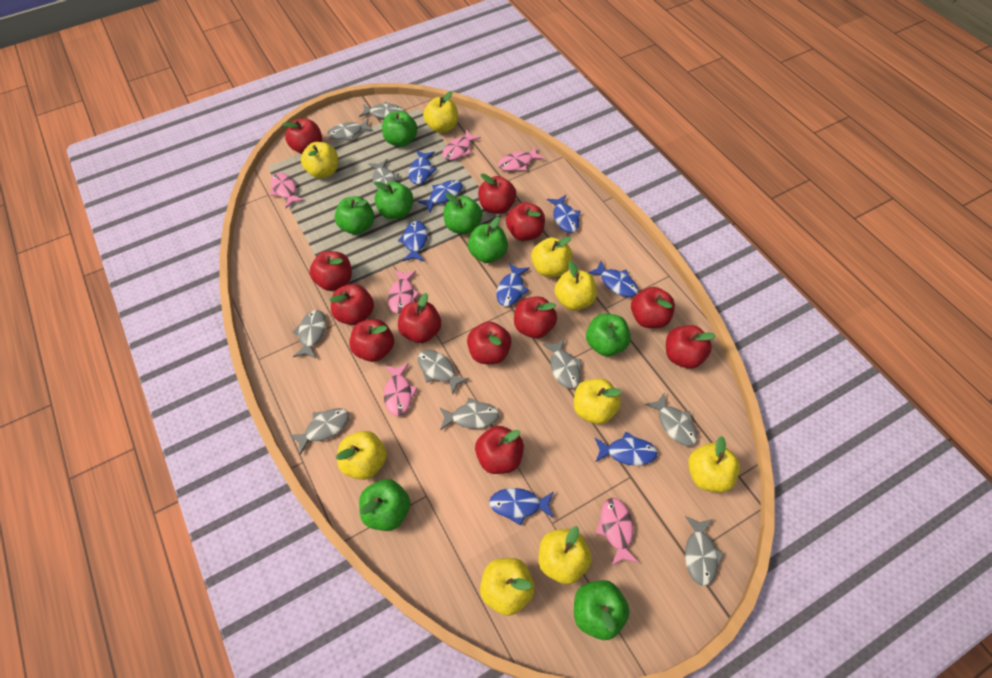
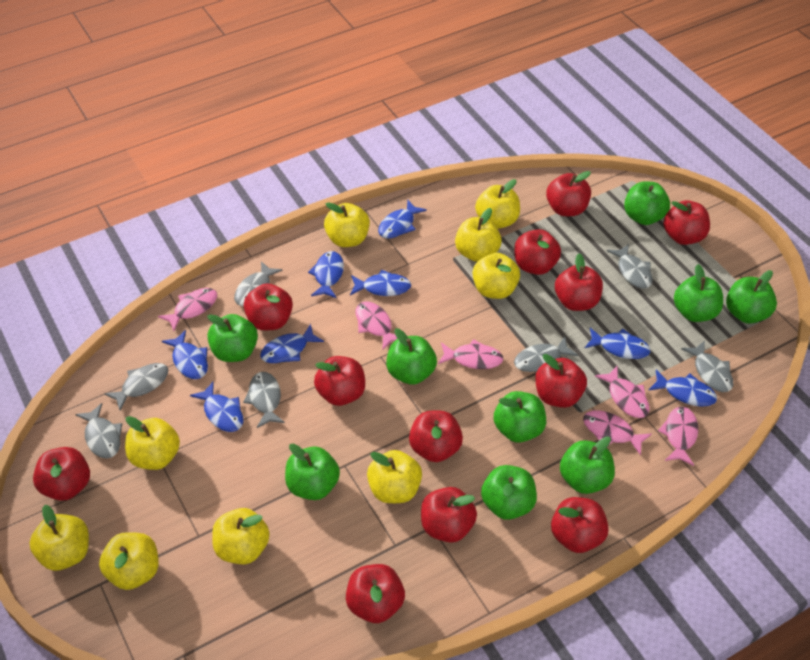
green apple: [335,196,374,235] [359,479,410,531] [374,181,413,219] [382,111,418,147] [443,193,482,234] [468,217,508,263] [574,580,630,640] [586,314,631,356] = 8 -> [207,314,258,362] [285,444,340,500] [386,328,437,385] [481,465,537,520] [494,391,546,443] [560,436,615,494] [624,181,670,225] [674,264,723,322] [726,270,777,324] = 9
grey fish: [290,408,349,455] [293,310,326,358] [327,119,373,141] [359,101,404,119] [369,159,399,190] [418,350,469,395] [440,398,499,430] [542,338,582,389] [645,392,697,446] [685,516,724,586] = 10 -> [75,403,122,459] [104,363,168,410] [234,261,283,306] [243,372,285,428] [514,337,578,372] [607,244,653,289] [682,341,733,392] = 7

